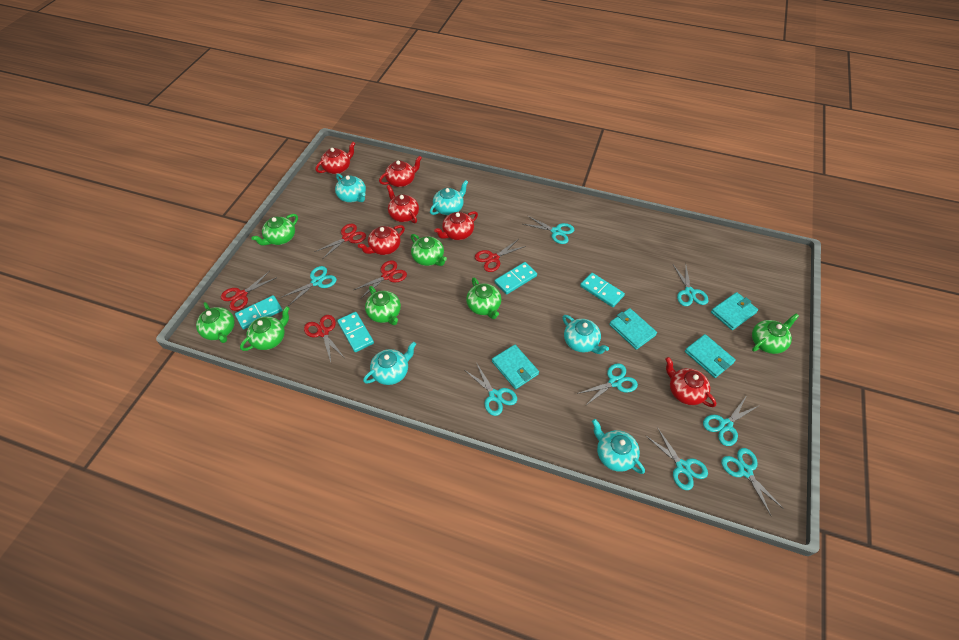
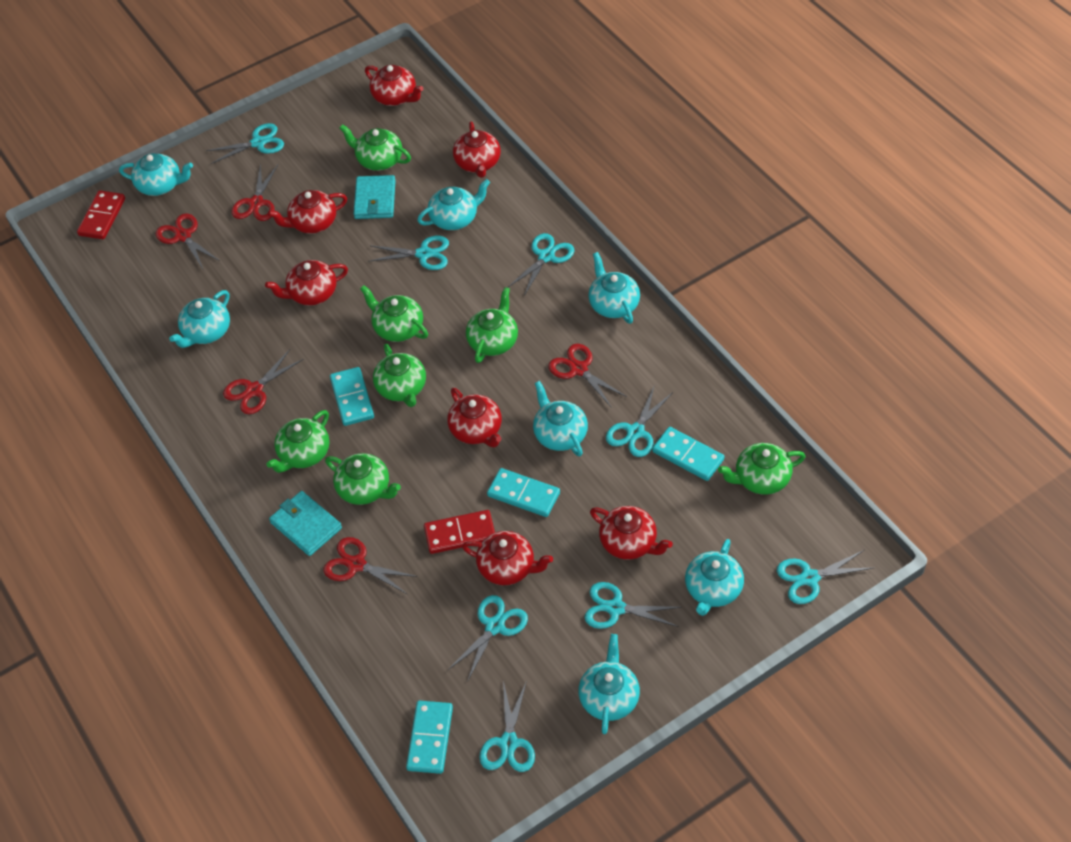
red domino: none = 0 -> [77,190,125,239] [424,510,495,554] = 2
red teapot: [316,142,356,174] [358,225,405,255] [379,156,422,187] [386,185,419,223] [434,211,478,240] [665,357,716,407] = 6 -> [265,260,348,306] [268,190,347,234] [365,65,423,106] [447,388,502,448] [453,122,501,178] [462,531,553,585] [590,506,673,560] = 7
turquoise teapot: [335,174,366,202] [363,342,416,385] [430,180,468,215] [562,315,609,354] [592,419,645,474] = 5 -> [119,153,193,196] [169,290,230,348] [417,179,490,230] [533,381,588,456] [578,634,640,734] [588,252,640,324] [685,539,744,616] = 7
turquoise wallet: [492,345,539,389] [609,308,657,350] [685,334,736,378] [711,292,758,330] = 4 -> [269,491,342,556] [353,175,396,219] = 2

